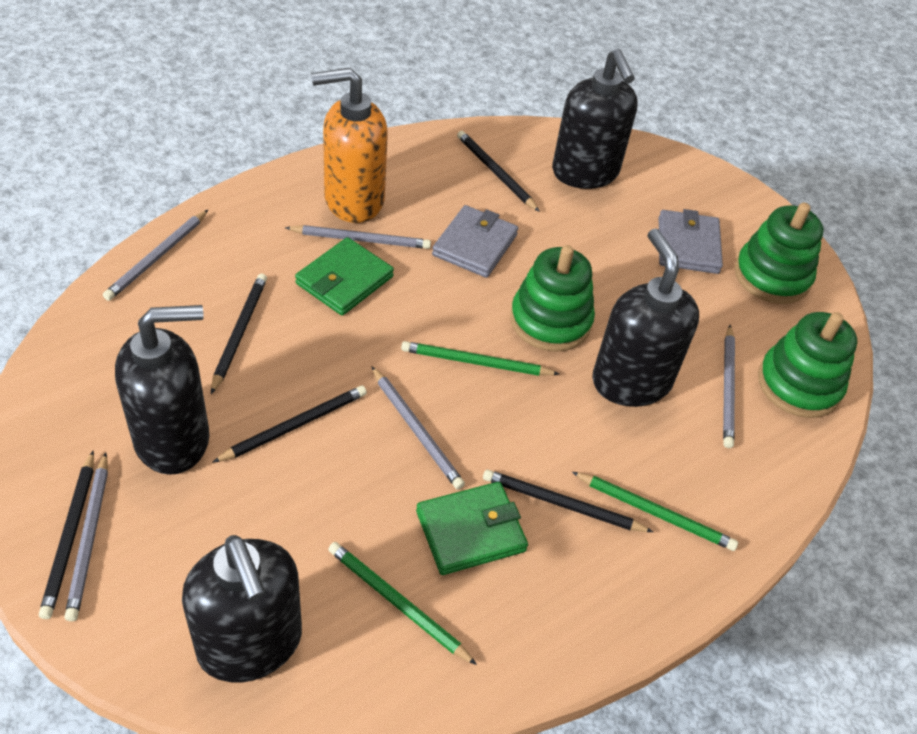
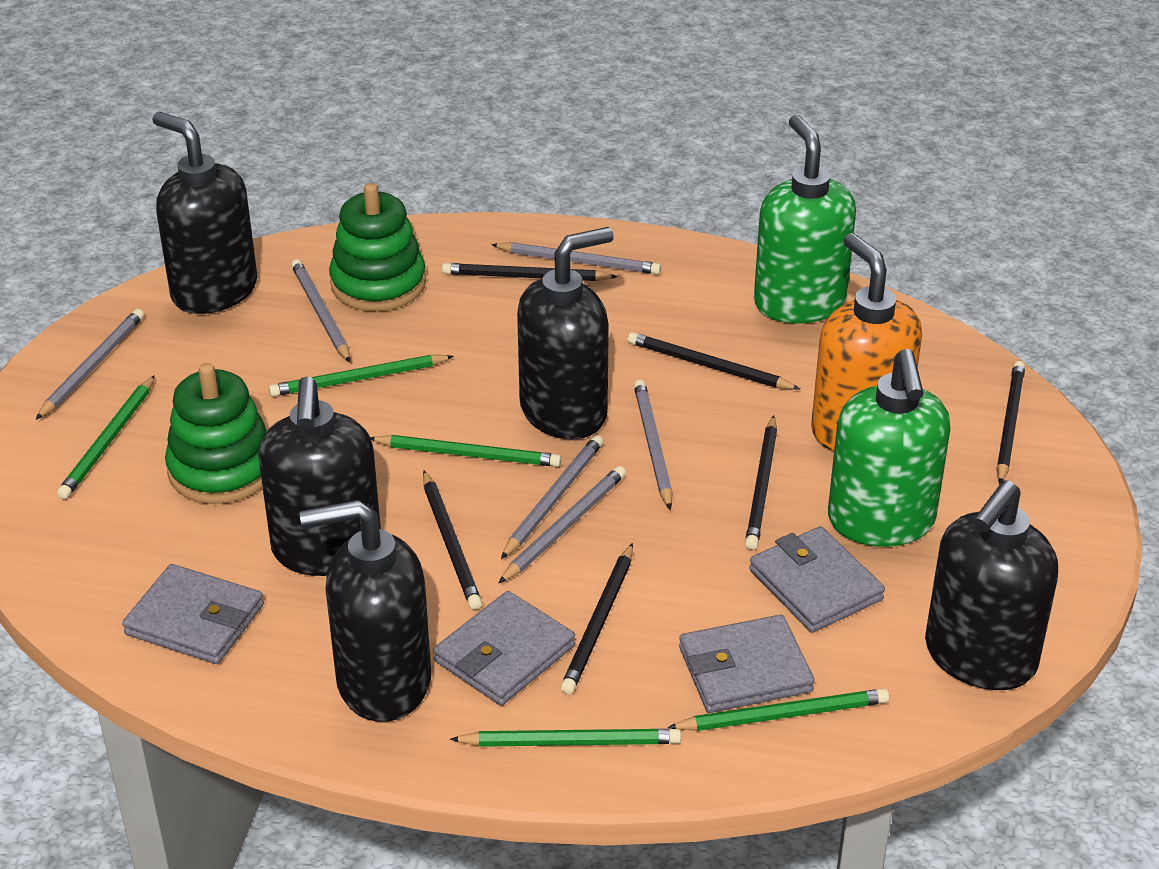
black pencil: [39,451,94,619] [211,274,267,394] [212,386,367,463] [457,131,540,212] [483,469,653,532] = 5 -> [423,471,482,610] [442,263,618,281] [561,543,633,694] [628,332,800,390] [745,415,777,550] [996,361,1025,484] = 6
black soap dispenser: [115,305,210,475] [182,535,302,683] [552,49,638,189] [592,229,699,407] = 4 -> [153,112,258,314] [258,376,381,576] [300,500,431,722] [517,227,614,439] [925,480,1058,690] = 5
green pencil: [328,542,477,665] [401,341,559,376] [572,472,738,551] = 3 -> [57,375,155,499] [269,355,454,397] [370,435,561,467] [450,729,681,747] [667,689,889,731] = 5
green soap dispenser: none = 0 -> [754,115,856,323] [828,349,950,547] = 2
green stacking toy: [510,245,595,352] [735,203,823,304] [758,312,857,418] = 3 -> [165,363,267,504] [329,183,426,311] = 2
green wallet: [295,237,394,316] [416,482,528,575] = 2 -> none = 0
grey pencil: [64,452,108,621] [103,210,208,301] [285,225,431,249] [372,367,465,490] [723,325,735,448] = 5 -> [36,309,144,420] [291,259,351,362] [491,242,661,275] [498,466,626,584] [501,435,604,559] [634,380,673,510] = 6
grey wallet: [432,205,518,278] [659,209,723,274] = 2 -> [122,564,264,664] [433,591,575,705] [679,615,815,713] [749,526,885,633] = 4

